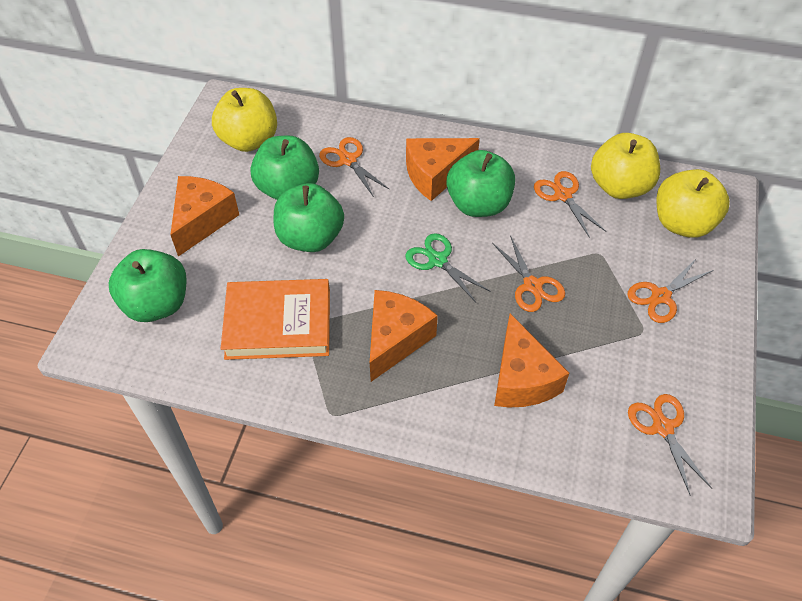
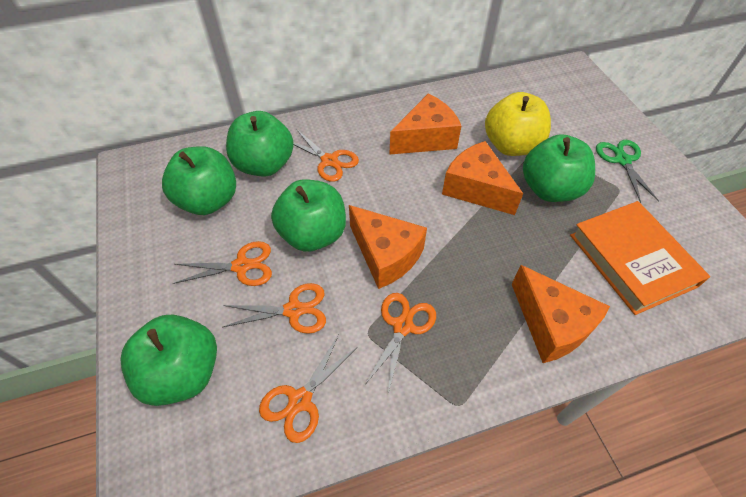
green apple: [109,249,187,322] [250,135,319,200] [274,183,344,252] [447,150,515,217] = 4 -> [121,315,217,406] [162,146,236,215] [226,111,294,177] [271,179,346,252] [523,134,595,202] = 5
yellow apple: [212,88,277,152] [591,133,660,199] [656,169,730,238] = 3 -> [485,92,551,156] = 1

